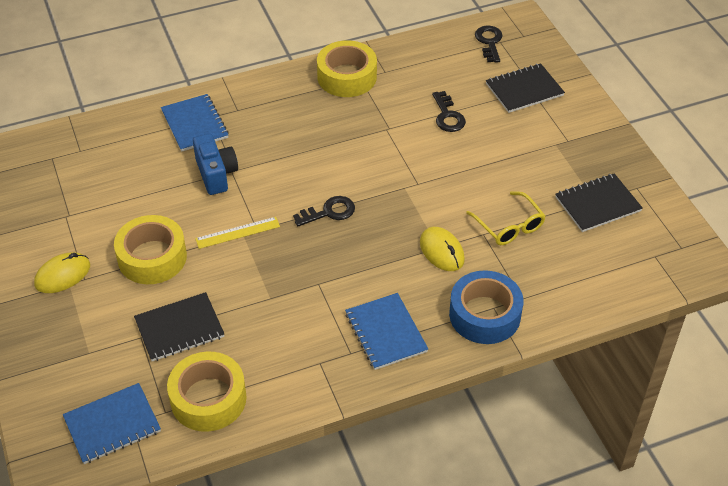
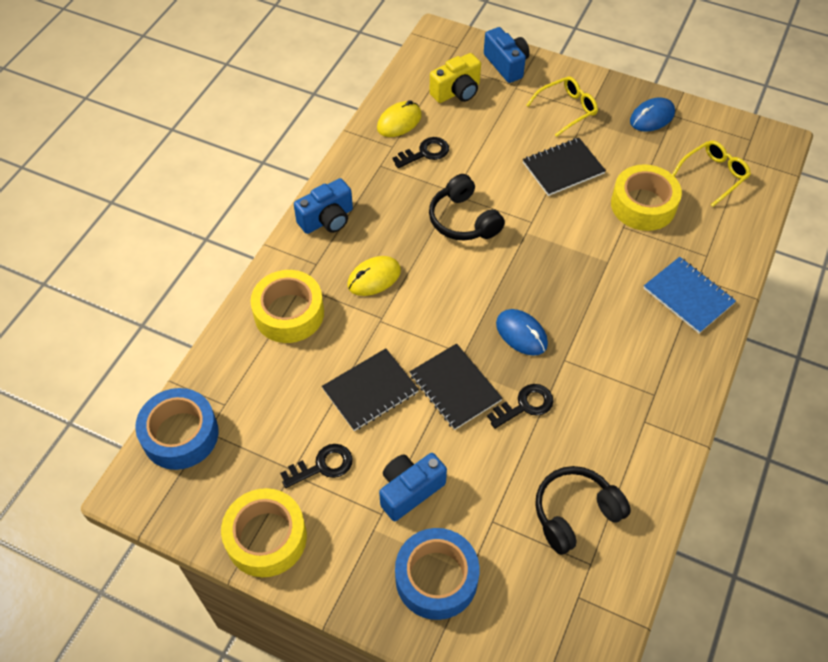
black headphones: none = 0 -> [429,174,505,241] [535,466,631,555] = 2
blue camera: [193,133,238,195] = 1 -> [294,178,353,234] [379,453,447,521] [484,27,530,83] = 3
blue mouse: none = 0 -> [496,309,548,356] [630,97,675,132] = 2
blue notebook: [63,383,161,464] [161,94,229,152] [345,293,428,370] = 3 -> [644,257,736,333] = 1
blue tape: [449,270,523,344] = 1 -> [135,388,218,470] [395,528,480,620] = 2
yellow camera: none = 0 -> [430,53,481,103] = 1
yellow glasses: [466,191,545,245] = 1 -> [526,76,598,137] [672,140,751,207] = 2
yellow ruler: [195,217,280,249] = 1 -> none = 0

